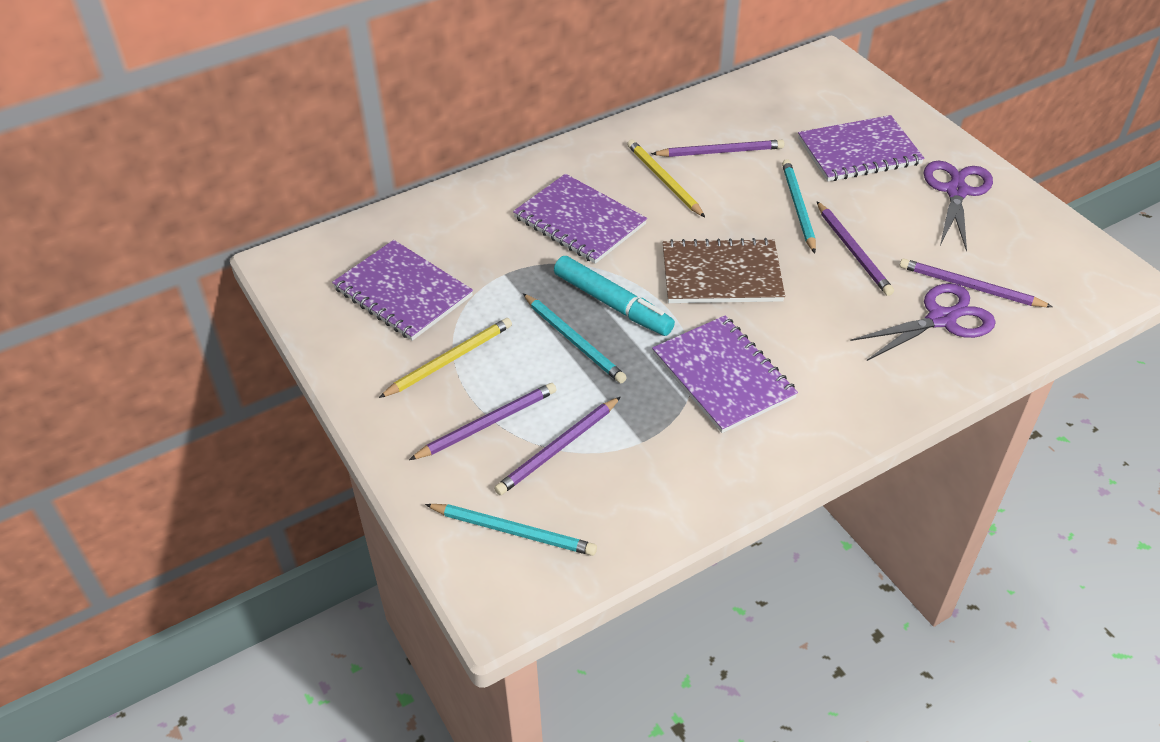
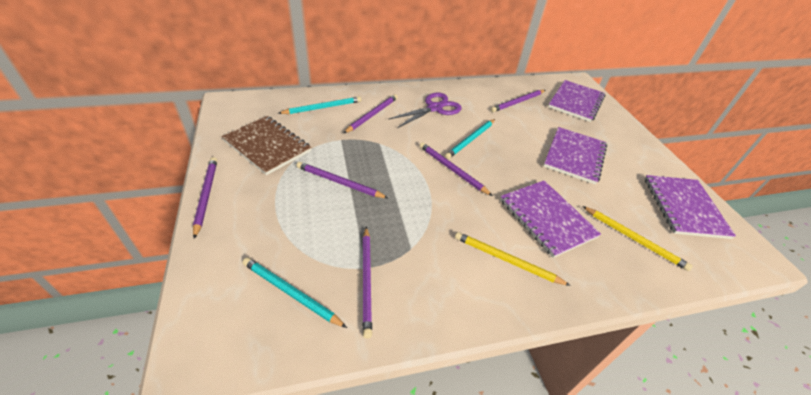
purple pencil: [409,383,556,460] [494,397,621,495] [651,140,784,157] [817,202,894,296] [900,258,1053,307] = 5 -> [193,157,217,239] [296,162,388,198] [343,94,398,134] [362,226,372,338] [419,142,493,196] [491,90,545,112] = 6
purple scissors: [850,283,996,361] [924,161,993,252] = 2 -> [389,92,462,128] = 1
turquoise marker: [554,256,675,336] = 1 -> none = 0

